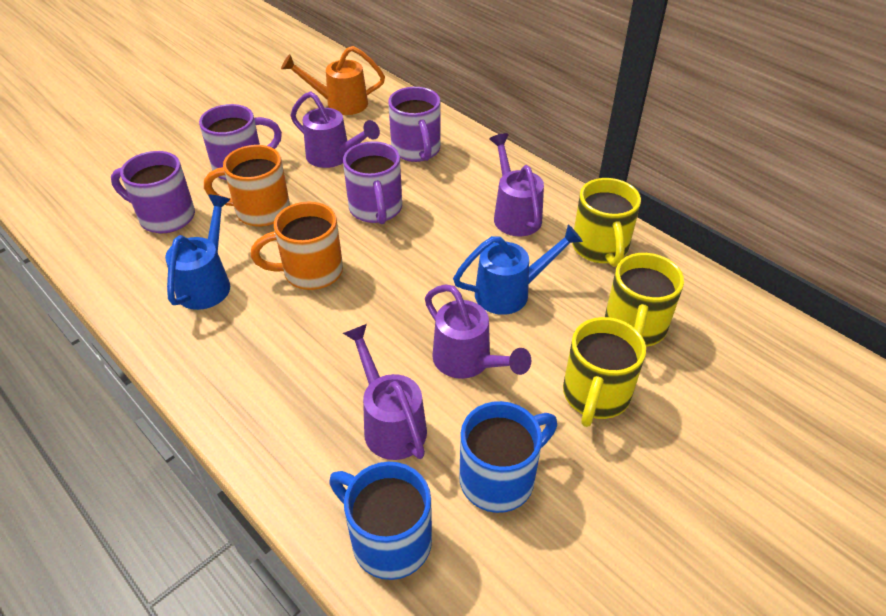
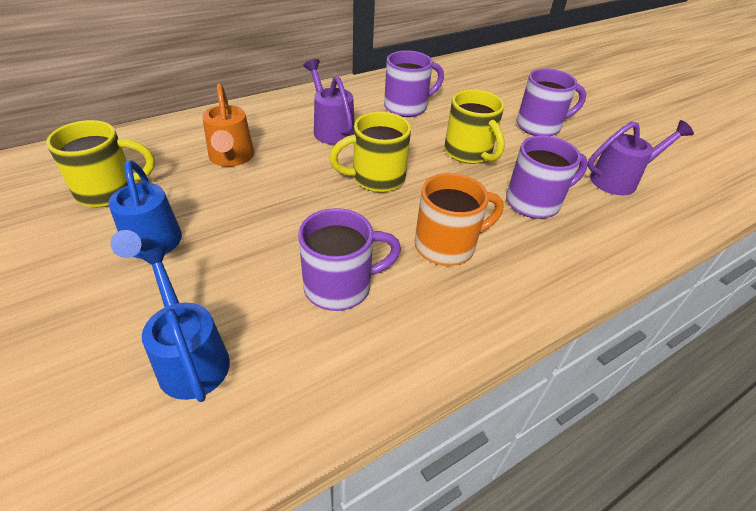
blue mug: [329,462,432,580] [459,401,557,513] = 2 -> none = 0
orange mug: [204,145,290,227] [251,202,343,290] = 2 -> [415,173,504,266] = 1
purple watering can: [291,91,380,168] [343,324,427,460] [425,284,531,379] [489,133,544,236] = 4 -> [303,59,355,145] [587,120,694,195] = 2

